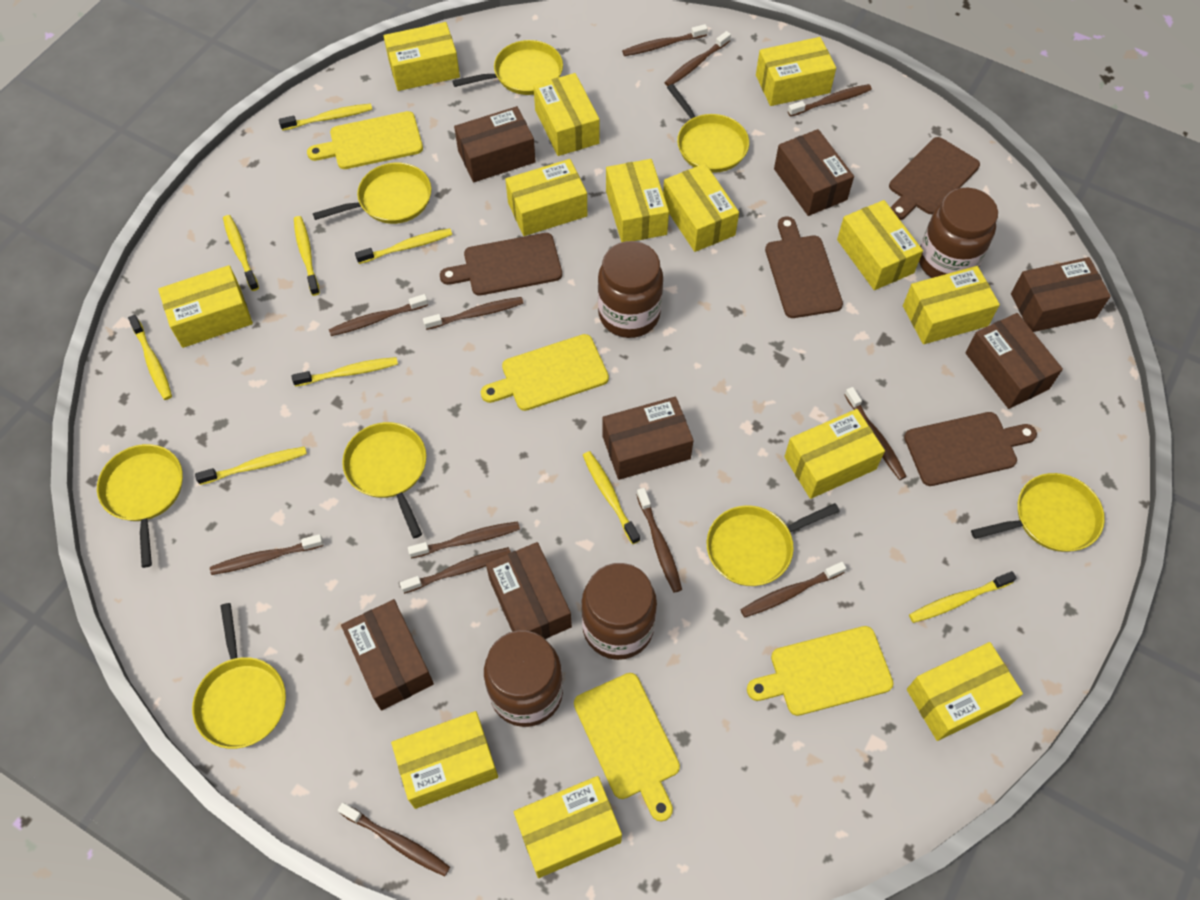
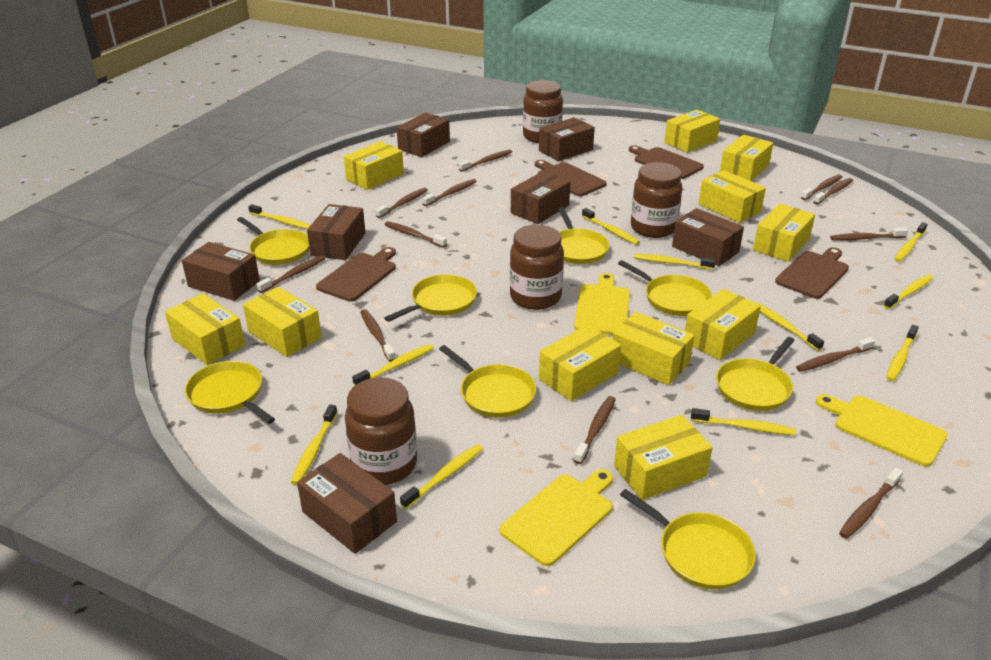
yellow box: [158,265,253,348] [384,22,460,91] [391,711,498,809] [505,159,587,236] [514,776,622,878] [534,73,599,156] [606,159,669,242] [663,164,739,252] [756,37,836,106] [784,409,885,499] [837,200,923,290] [903,266,1000,344] [907,642,1023,741] = 13 -> [165,293,245,365] [243,287,322,357] [344,141,404,190] [539,325,621,401] [612,312,694,385] [614,415,713,500] [664,110,720,153] [685,289,761,360] [699,170,766,223] [720,135,773,181] [753,204,815,262] = 11
yellow cutting board: [307,111,423,169] [481,334,609,411] [574,673,680,822] [747,626,893,716] = 4 -> [500,469,613,566] [574,273,630,335] [816,394,948,467] = 3
yellow toothbrush: [128,315,172,400] [195,447,307,485] [223,215,259,291] [279,103,372,131] [291,357,398,387] [294,216,320,296] [355,228,452,264] [583,451,640,544] [909,571,1016,623] = 9 -> [248,204,311,229] [291,404,337,485] [352,344,434,386] [400,444,483,509] [582,208,640,245] [634,254,716,270] [691,408,796,435] [755,302,824,351] [883,275,933,309] [886,325,919,381] [895,222,927,262] = 11

